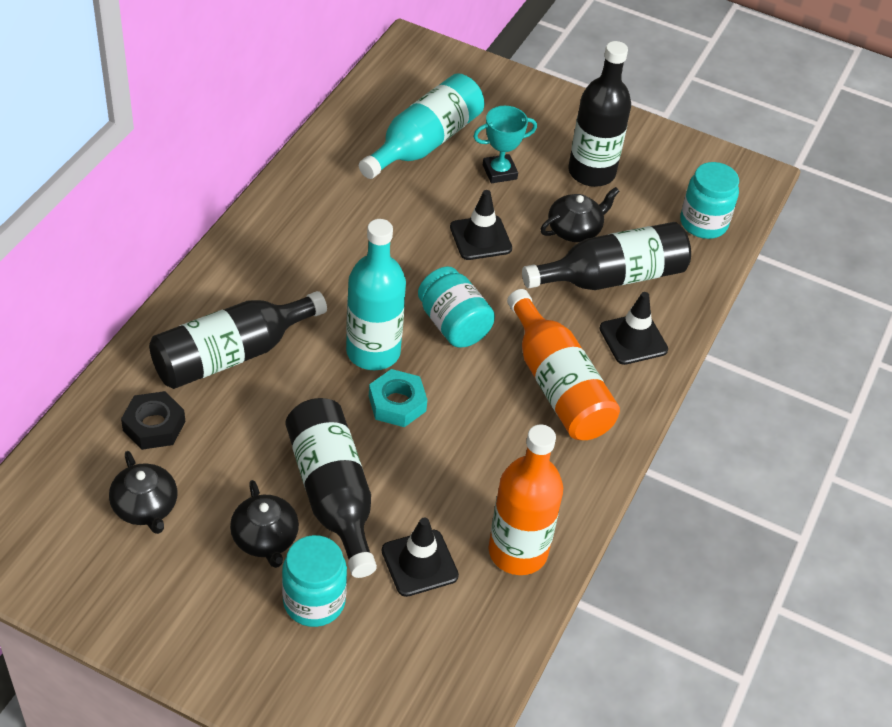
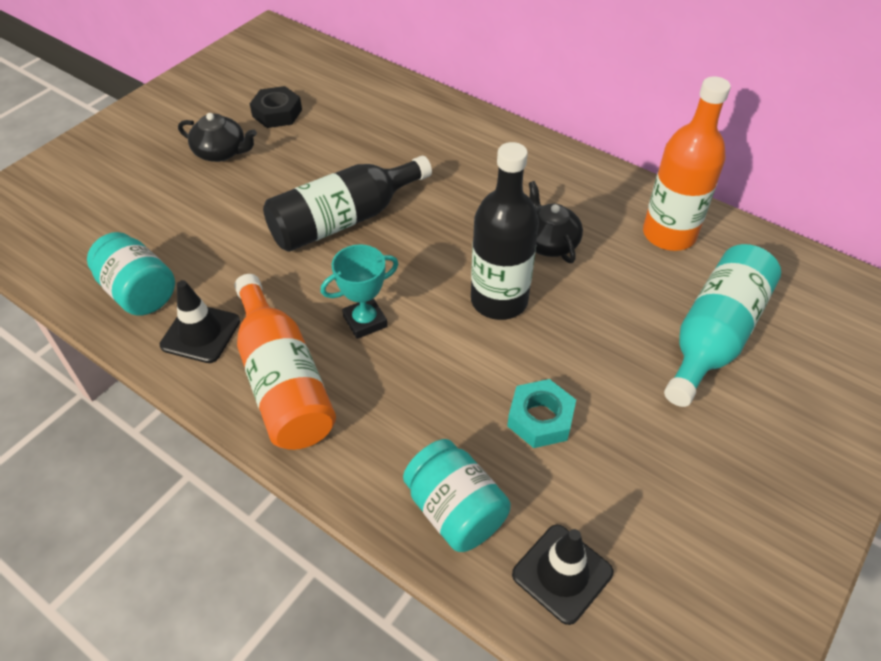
black bottle: [149,291,327,389] [286,398,377,578] [522,222,691,290] [568,41,631,187] = 4 -> [263,156,432,252] [471,142,539,320] = 2
black teapot: [109,451,177,534] [230,480,299,568] [540,187,620,242] = 3 -> [178,113,257,162] [529,181,583,263] = 2
black traffic cone: [382,518,459,597] [450,190,512,260] [599,292,668,365] = 3 -> [160,280,240,363] [512,524,613,625] = 2
turquoise bottle: [346,219,406,370] [359,73,484,179] = 2 -> [664,244,781,407] = 1
turquoise jar: [282,535,347,627] [418,267,495,348] [680,162,739,239] = 3 -> [87,232,175,316] [403,439,511,552] = 2

